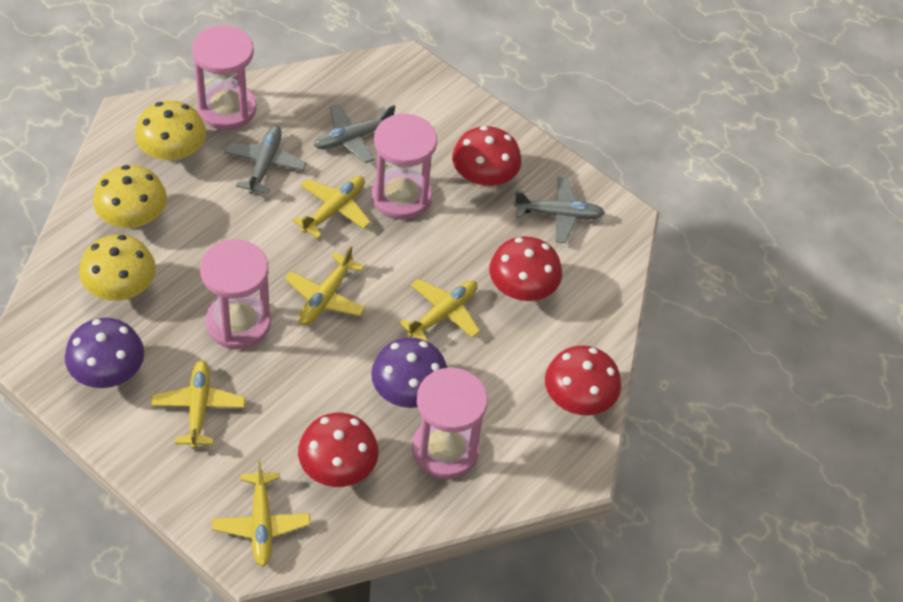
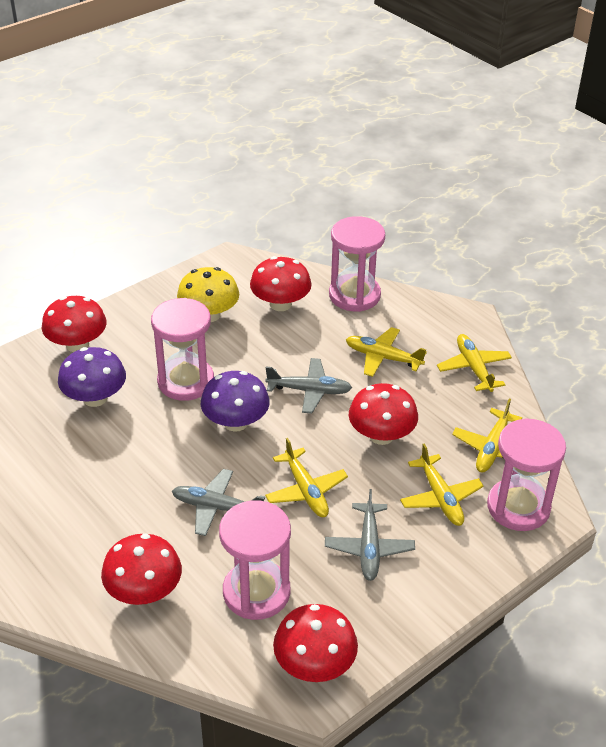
red mushroom: [298,413,379,487] [452,126,522,187] [489,236,562,301] [545,345,621,415] = 4 -> [42,296,107,352] [101,534,182,605] [250,256,312,311] [273,604,358,682] [349,383,418,445] = 5
yellow mushroom: [79,235,156,301] [93,165,167,229] [135,100,206,162] = 3 -> [177,267,239,322] = 1

